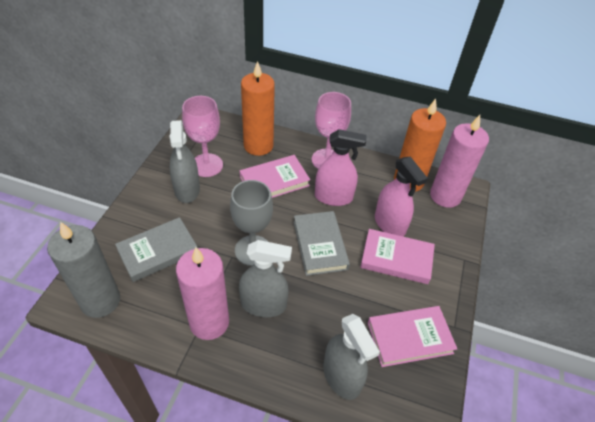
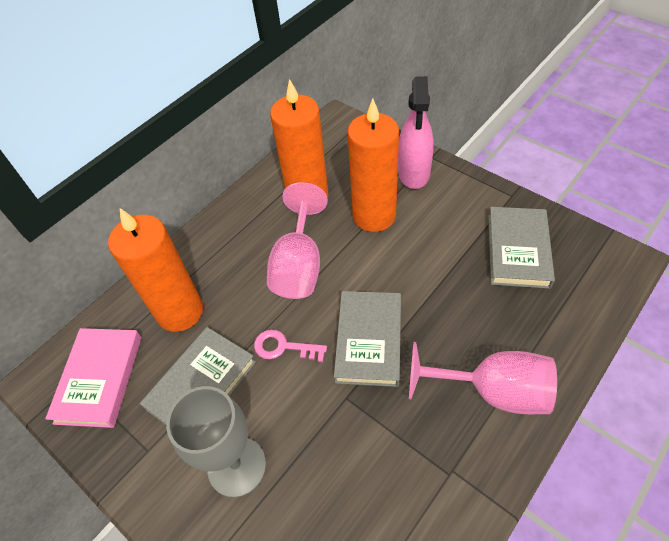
grey book: [115,217,198,282] [294,211,350,276] = 2 -> [140,327,256,425] [334,291,401,387] [488,207,555,289] = 3
grey candle: [47,222,120,318] = 1 -> none = 0
grey spray bottle: [170,120,200,203] [239,240,292,317] [323,314,380,400] = 3 -> none = 0
orange candle: [241,61,275,156] [394,99,446,192] = 2 -> [108,208,203,332] [270,79,328,198] [348,98,399,232] = 3
pink book: [240,155,310,198] [360,229,435,284] [368,306,457,367] = 3 -> [45,328,142,428] = 1
pink candle: [176,247,229,340] [430,115,489,208] = 2 -> none = 0
pink key: none = 0 -> [254,329,327,362] = 1
pink spray bottle: [315,129,367,206] [375,157,428,237] = 2 -> [398,76,434,189] = 1

